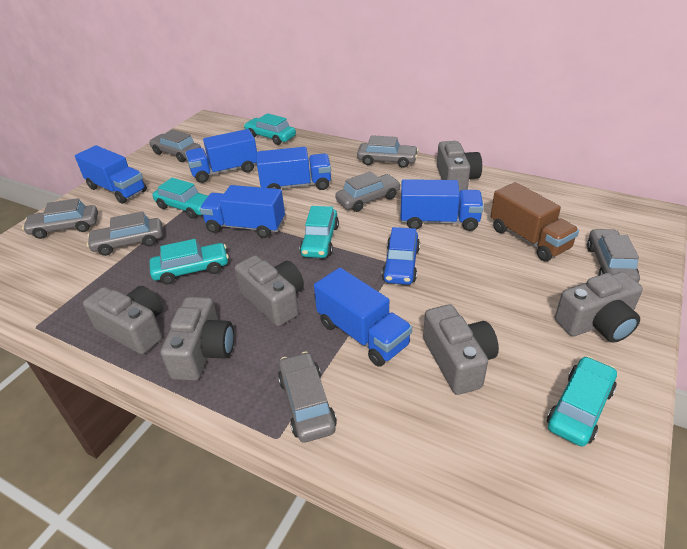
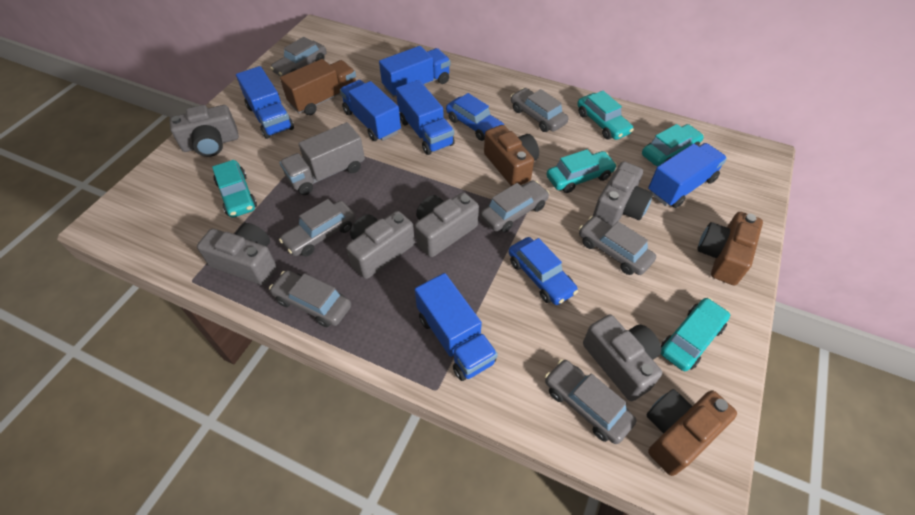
blue car: [382,227,420,285] = 1 -> [446,93,504,141] [509,237,578,305] = 2
brown camera: none = 0 -> [484,125,539,186] [646,389,737,476] [697,212,763,285] = 3
grey truck: none = 0 -> [279,122,365,195] = 1

